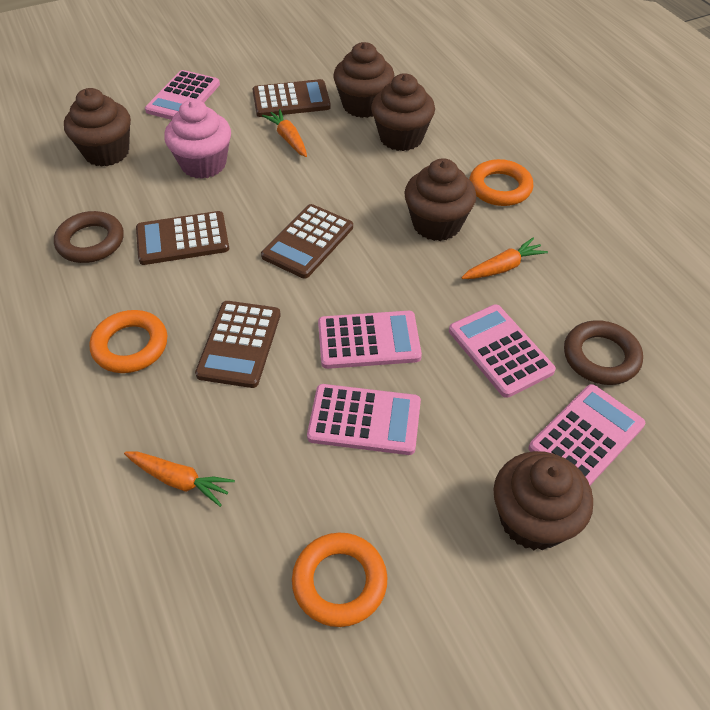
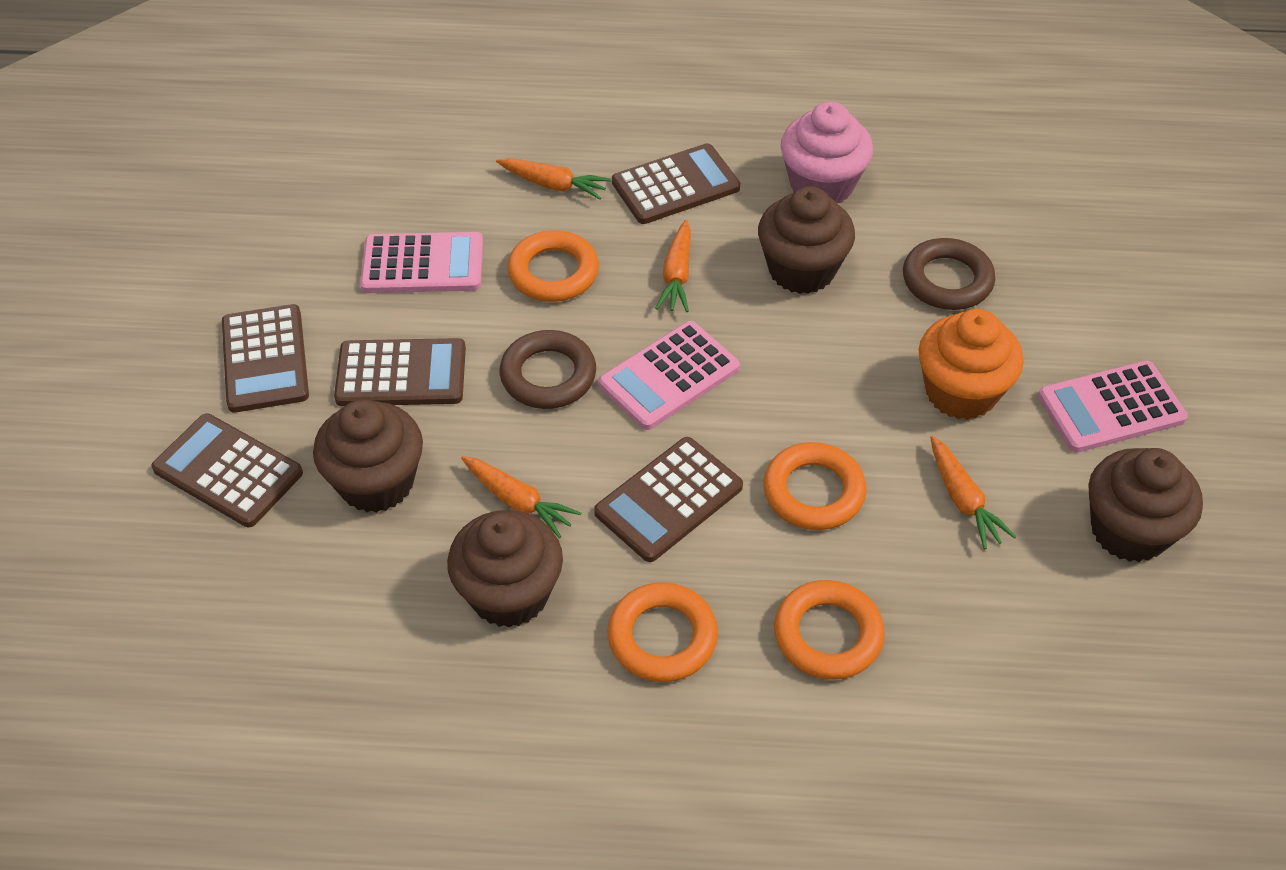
brown calculator: [136,211,229,265] [195,301,281,388] [252,79,331,117] [261,204,353,279] = 4 -> [151,413,303,527] [222,304,309,413] [334,338,466,406] [594,437,743,562] [612,143,740,224] = 5
brown cupcake: [64,88,131,167] [333,42,394,118] [371,73,435,151] [404,158,476,241] [493,451,593,550] = 5 -> [313,399,423,513] [447,510,563,628] [758,186,855,294] [1088,448,1203,562] = 4
orange carrot: [124,451,235,507] [262,109,307,157] [461,238,548,279] = 3 -> [461,456,581,538] [496,158,611,200] [655,220,691,312] [930,436,1016,549] = 4
orange cupcake: none = 0 -> [919,309,1024,420] = 1
orange ring: [89,310,167,373] [292,533,387,627] [469,159,533,206] = 3 -> [507,230,599,302] [607,582,718,682] [763,442,866,530] [774,580,885,680] = 4
pink calculator: [145,70,220,120] [307,384,421,455] [318,311,422,369] [449,304,556,398] [529,384,645,485] = 5 -> [360,232,483,293] [598,321,740,430] [1038,360,1188,453] = 3

